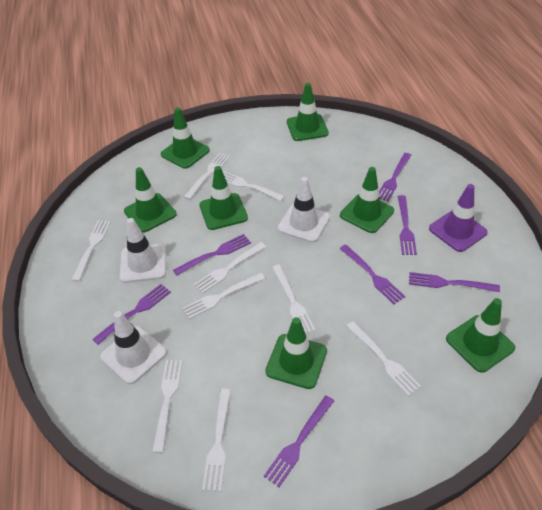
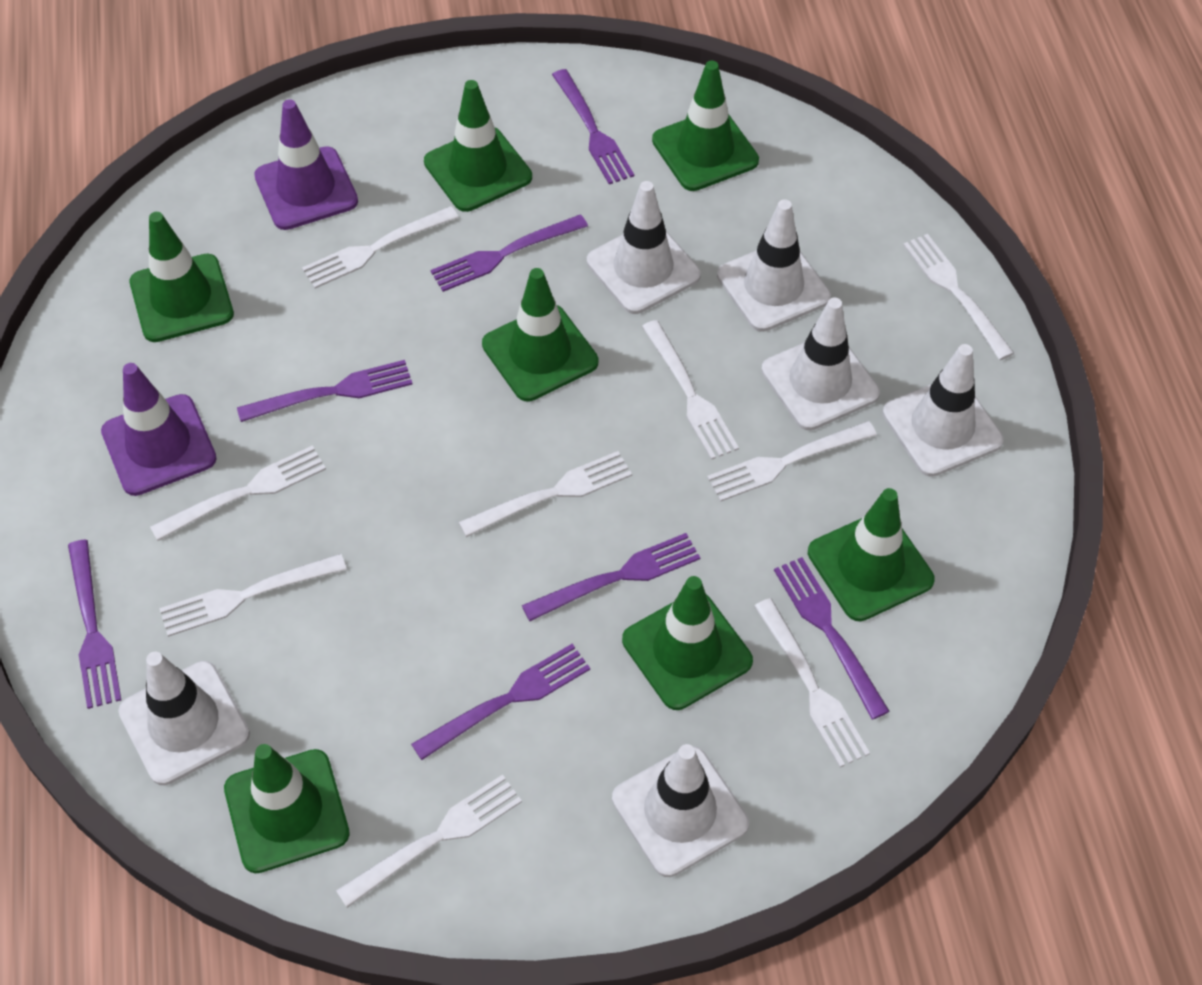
purple traffic cone: [429,184,488,252] = 1 -> [101,363,217,496] [254,99,358,230] = 2
white traffic cone: [100,311,167,384] [120,218,166,283] [278,177,330,243] = 3 -> [118,652,250,785] [587,181,701,314] [612,744,749,877] [717,199,831,332] [761,298,880,430] [882,344,1004,477] = 6

